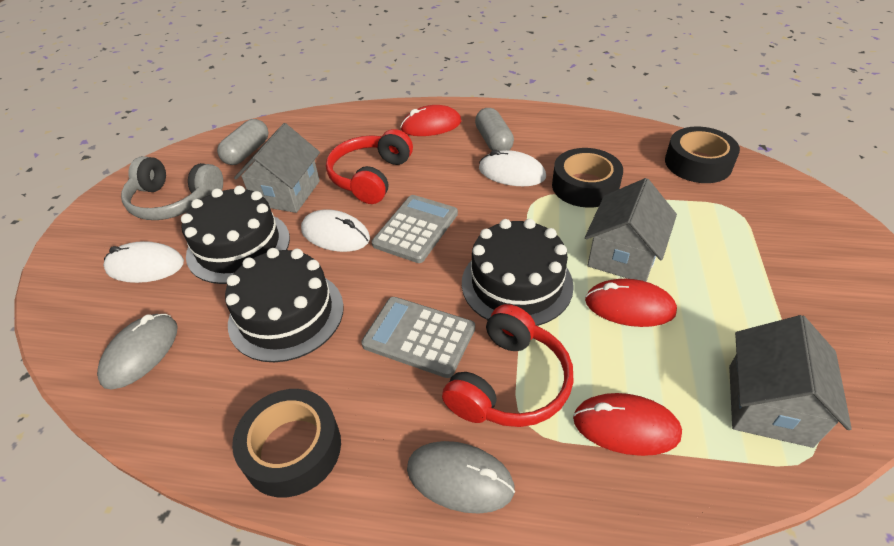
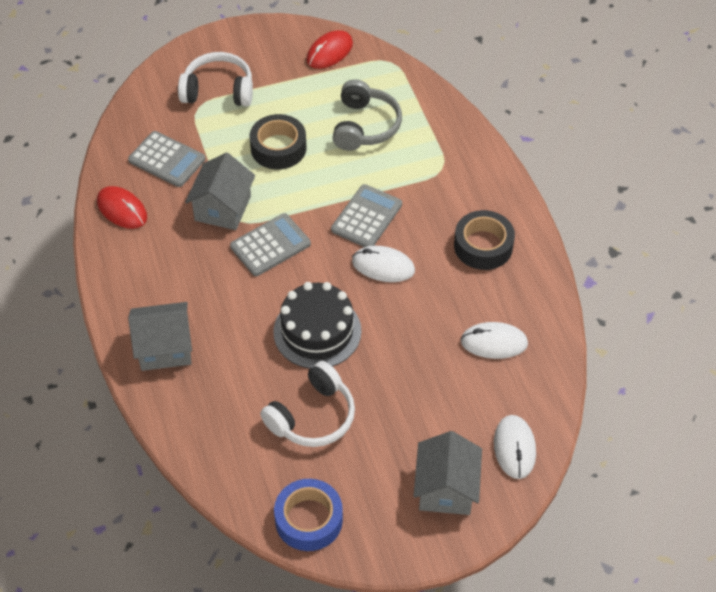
black cake: [181,186,290,284] [225,248,344,362] [462,219,574,326] = 3 -> [273,282,362,368] = 1
black tape: [232,389,341,497] [552,148,623,208] [665,126,740,183] = 3 -> [250,114,307,170] [454,210,515,270] = 2
blue tape: none = 0 -> [274,479,343,551] = 1
grey calculator: [361,297,475,378] [372,195,458,263] = 2 -> [128,131,205,187] [230,213,311,276] [331,184,402,247] = 3
grey capsule: [217,119,268,165] [475,108,514,151] = 2 -> none = 0
grey mouse: [97,314,178,389] [407,441,515,514] = 2 -> none = 0
red headphones: [326,129,413,204] [442,304,574,427] = 2 -> none = 0
red mouse: [401,105,461,136] [573,393,682,456] [585,279,677,327] = 3 -> [97,186,147,229] [307,30,353,69] = 2
white headphones: none = 0 -> [178,52,253,106] [260,361,355,447] = 2

